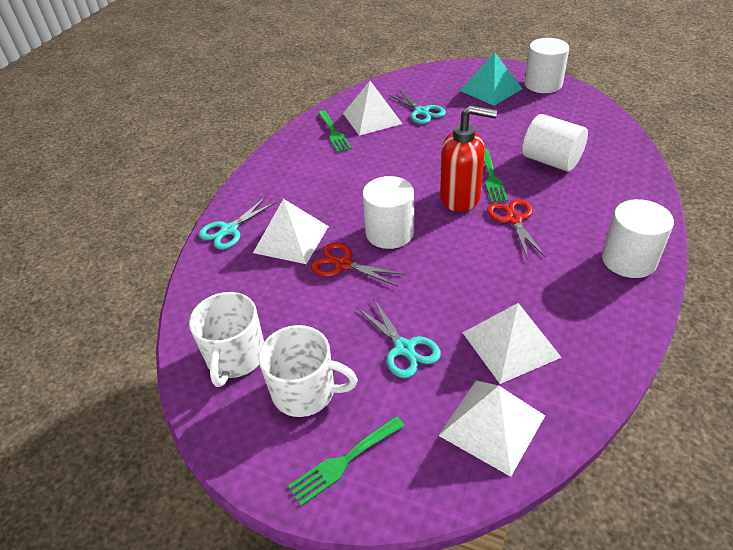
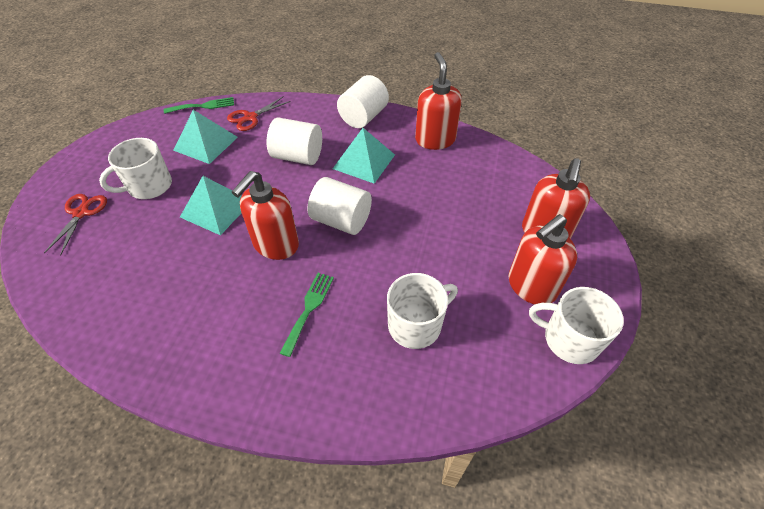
green fork: [288,416,405,506] [318,110,352,152] [484,149,508,203] = 3 -> [164,97,234,114] [280,273,334,357] = 2
red soap dispenser: [440,105,497,212] = 1 -> [232,171,299,260] [415,52,462,150] [508,214,577,304] [522,158,590,239] = 4
turquoise pyramid: [460,52,523,106] = 1 -> [173,110,238,164] [180,176,242,235] [333,128,395,184] = 3
turquoise scissors: [199,197,277,250] [357,299,441,378] [389,89,446,124] = 3 -> none = 0
white cylinder: [362,176,414,249] [522,114,588,172] [524,38,569,93] [602,199,674,278] = 4 -> [267,117,322,165] [308,177,372,235] [337,75,389,128] = 3
white mug: [189,292,264,387] [259,325,358,417] = 2 -> [99,138,172,199] [387,273,458,349] [529,287,624,364] = 3
white pyramid: [253,199,329,264] [343,81,403,136] [438,381,545,477] [462,303,562,384] = 4 -> none = 0

